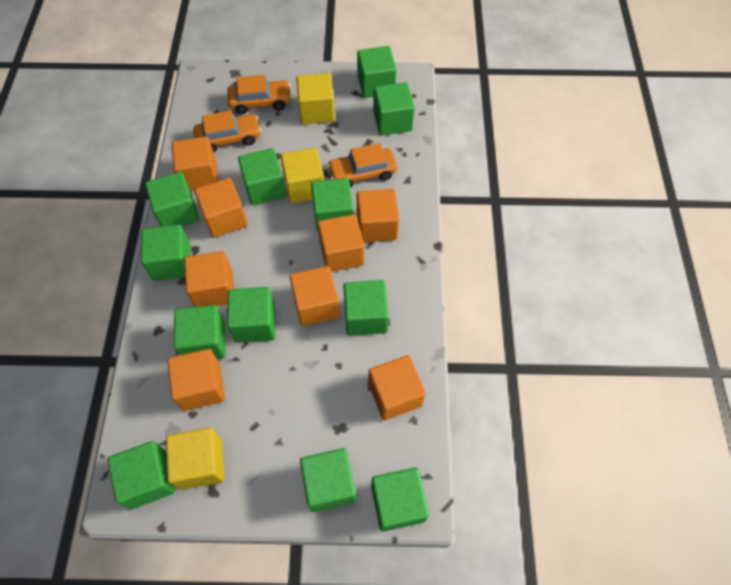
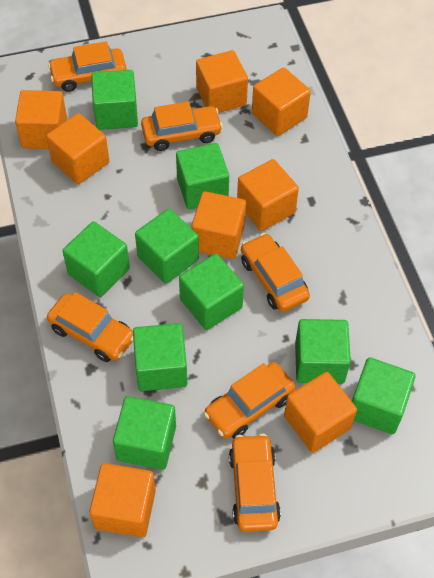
green cube: [107,441,176,509] [141,225,191,281] [145,172,199,227] [174,305,226,359] [227,287,275,343] [238,148,286,205] [300,448,356,512] [311,178,354,233] [343,280,389,336] [357,46,397,98] [371,468,429,532] [373,82,415,135] = 12 -> [62,221,130,297] [91,70,138,130] [113,396,176,470] [133,323,187,391] [135,209,199,284] [176,143,229,210] [179,254,244,330] [295,319,351,384] [352,357,416,434] = 9
orange car: [193,110,261,152] [227,75,292,114] [327,143,397,188] = 3 -> [47,292,133,362] [48,41,127,92] [141,102,223,151] [204,362,295,439] [229,434,281,532] [241,233,310,312] = 6
yellow cube: [166,428,225,490] [280,148,324,203] [296,73,335,124] = 3 -> none = 0

